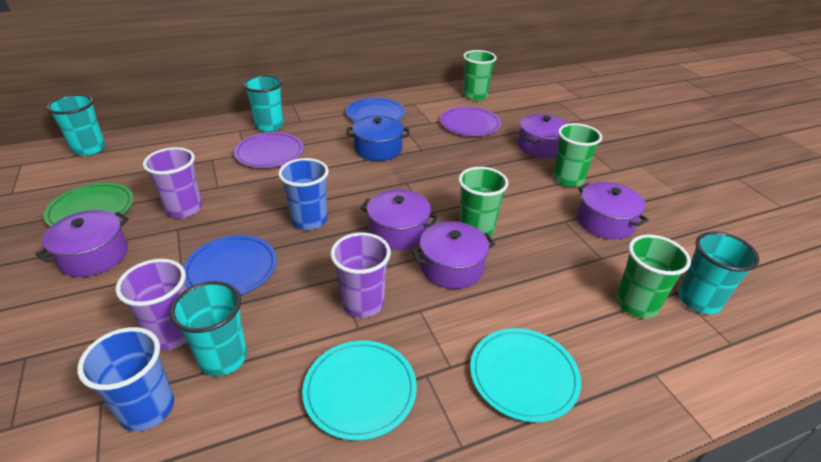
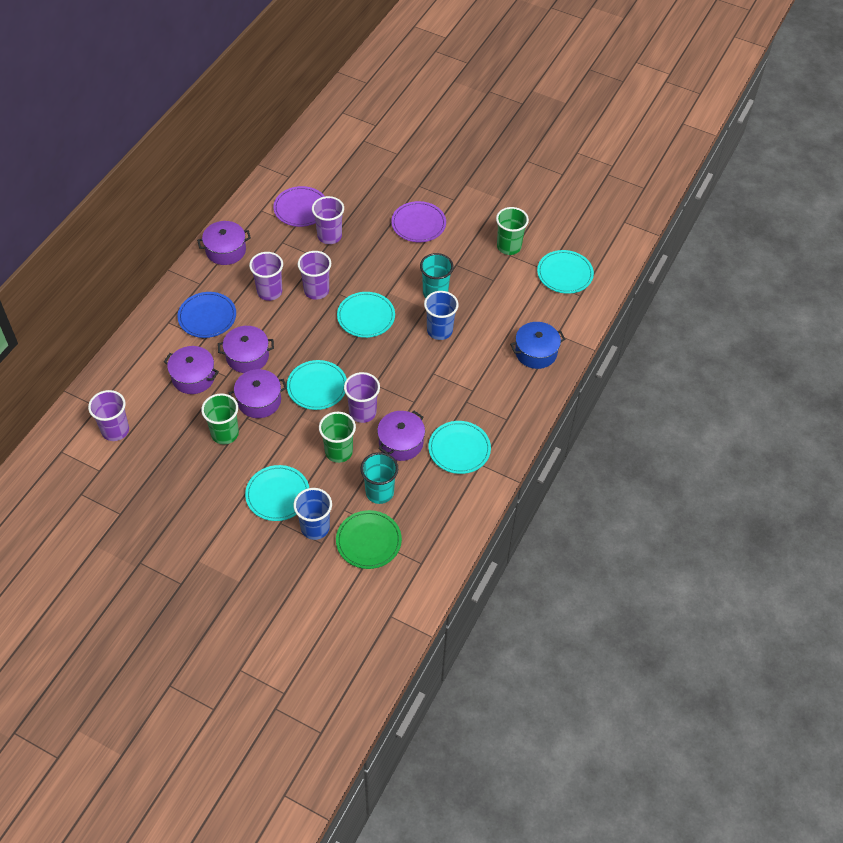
blue plate: [183,235,277,295] [346,97,405,122] = 2 -> [177,292,236,338] = 1
green cup: [458,167,509,236] [463,50,497,100] [553,123,602,187] [616,235,691,318] = 4 -> [201,393,239,445] [319,412,356,463] [496,207,529,255] = 3
purple cup: [115,259,187,350] [143,147,202,218] [330,233,391,318] = 3 -> [88,390,129,441] [249,252,283,301] [298,251,331,300] [312,196,344,244] [344,372,380,423] = 5
turquoise cup: [46,94,105,156] [170,281,247,376] [243,75,284,132] [678,232,759,314] = 4 -> [361,452,398,504] [420,253,454,298] = 2
turquoise plate: [302,340,417,441] [470,328,581,422] = 2 -> [245,465,309,521] [287,360,347,410] [337,292,395,338] [428,421,491,474] [537,250,594,294] = 5

